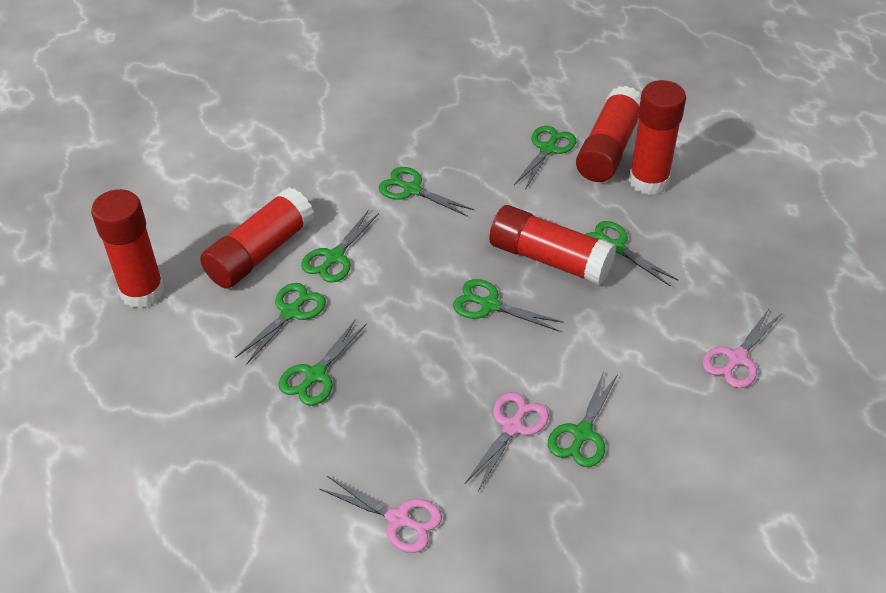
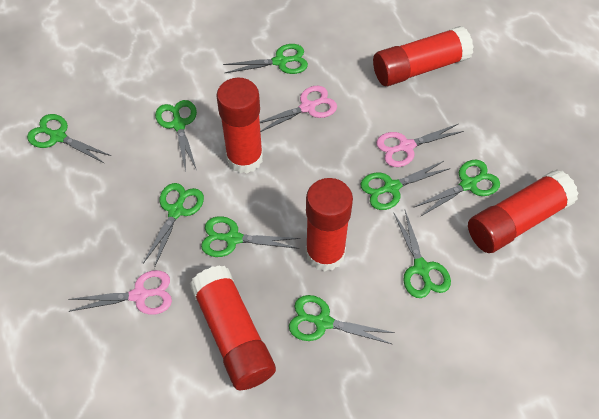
green scissors: [235,283,326,365] [278,319,367,406] [301,210,379,283] [378,167,474,217] [453,279,564,331] [514,126,576,190] [548,371,618,467] [585,221,678,287] = 8 -> [27,114,111,163] [143,183,204,268] [155,100,197,172] [201,216,300,257] [223,44,308,74] [289,295,395,344] [360,160,450,210] [394,211,451,298] [413,160,500,217] = 9

